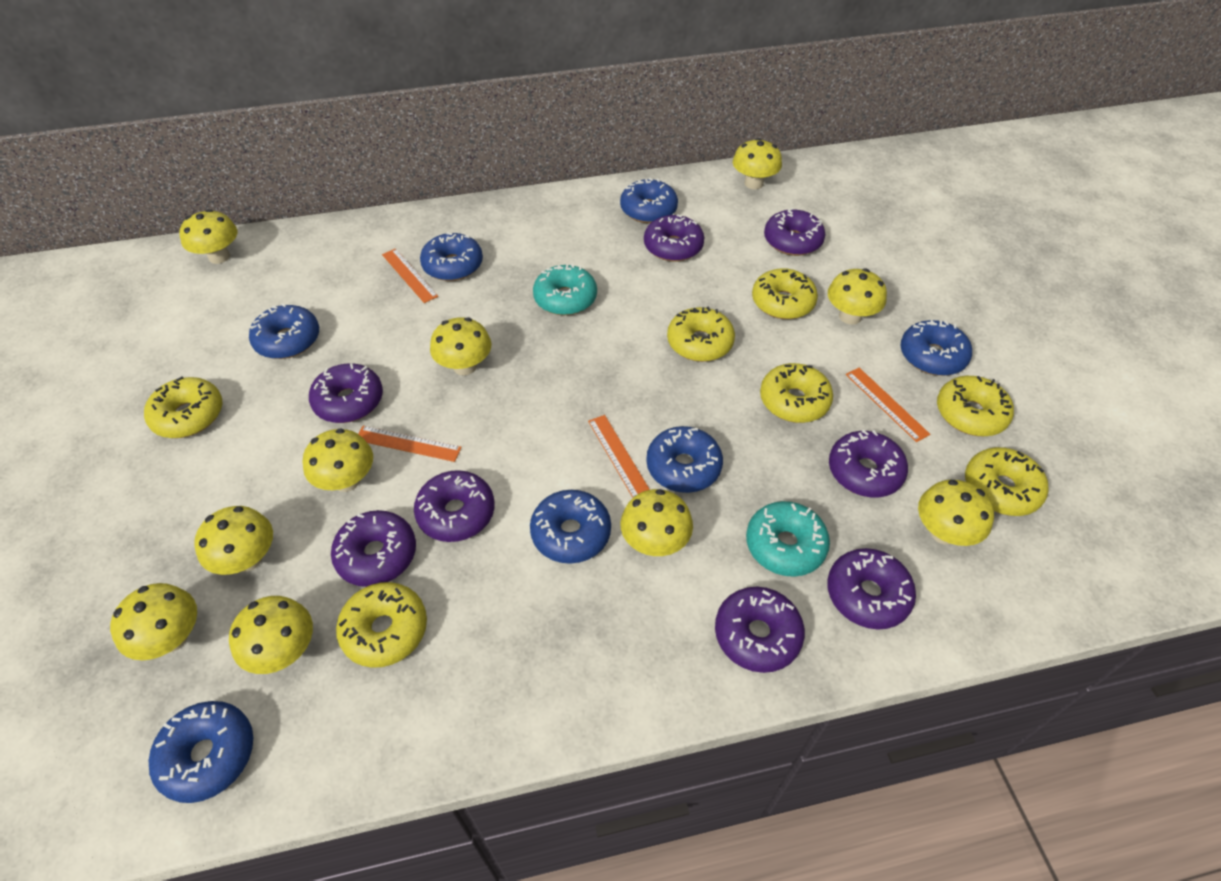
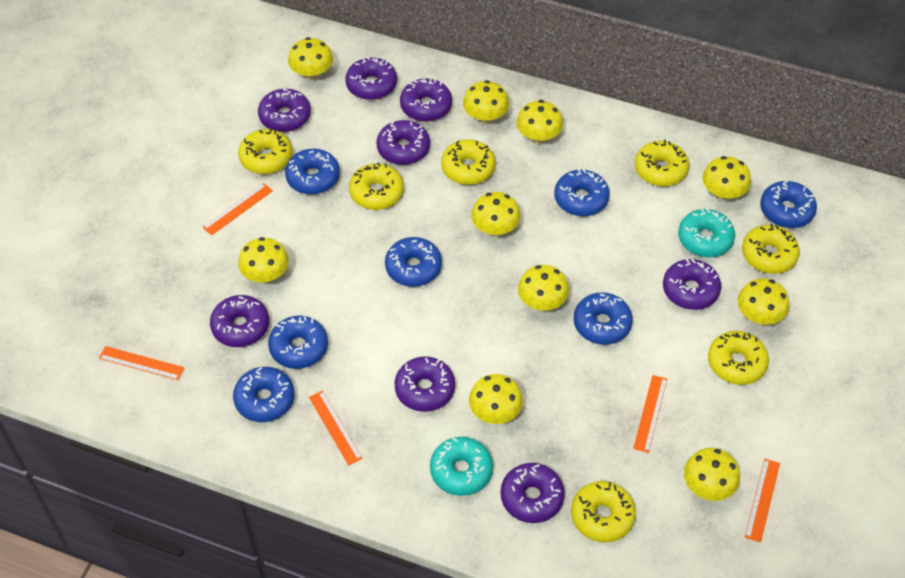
orange ruler: [358,426,462,462] [382,248,438,303] [588,415,650,498] [846,368,930,442] = 4 -> [99,346,184,380] [202,183,273,236] [309,391,363,466] [633,375,667,453] [745,459,780,543] = 5

